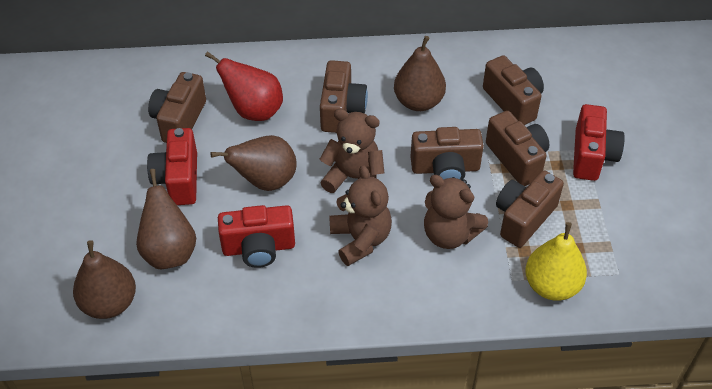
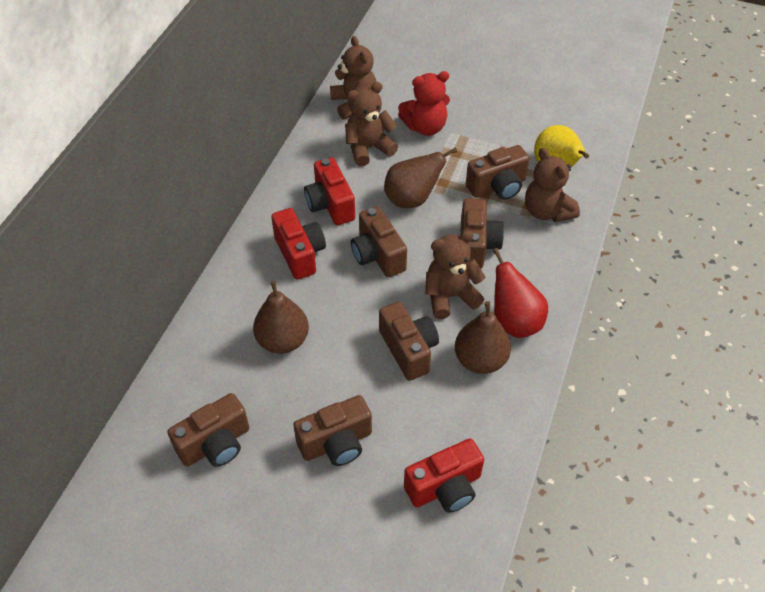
brown pear: [73,240,136,319] [136,169,196,269] [210,135,297,191] [394,36,446,111] = 4 -> [253,281,309,354] [384,147,457,208] [455,301,511,374] = 3
brown teddy bear: [320,109,384,193] [329,165,392,266] [424,175,488,249] = 3 -> [330,36,376,120] [345,82,398,167] [425,231,485,319] [525,148,580,222] = 4
red teddy bear: none = 0 -> [398,71,450,136] = 1

